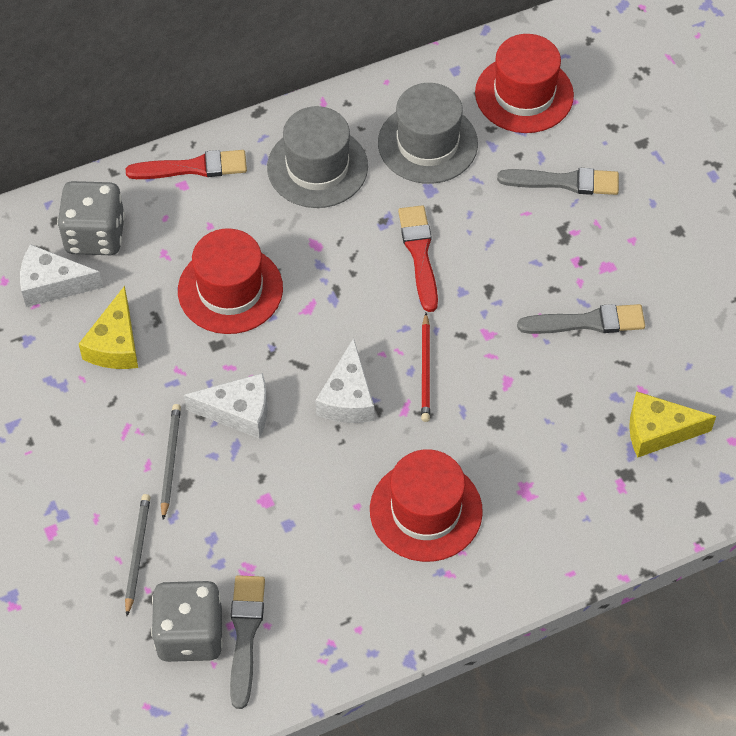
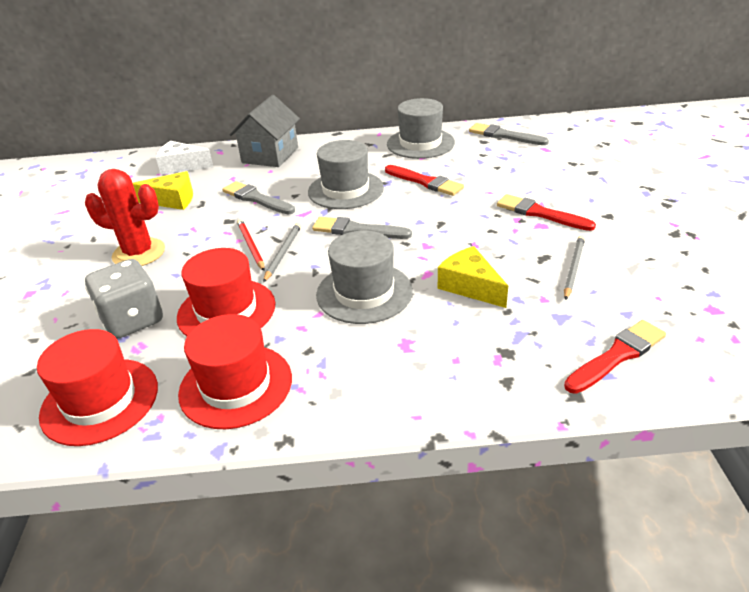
grey dice: [57,181,125,255] [151,581,223,662] = 2 -> [85,259,163,339] = 1
grey hat: [267,106,368,208] [378,83,478,184] = 2 -> [308,140,384,209] [316,231,413,324] [387,98,455,159] = 3
grey house: none = 0 -> [230,95,300,167] = 1
red brush: [126,150,247,179] [398,205,438,312] = 2 -> [385,165,464,196] [497,194,596,231] [564,320,666,394] = 3
red cactus: none = 0 -> [85,169,165,266] = 1
white cheese: [20,244,103,307] [184,373,268,439] [316,338,374,423] = 3 -> [156,141,213,175] = 1

